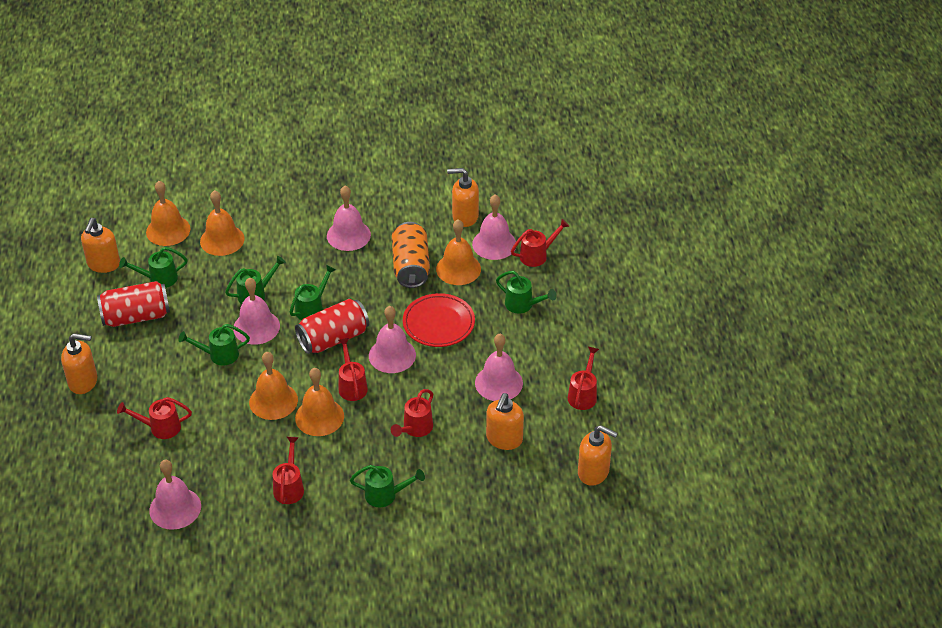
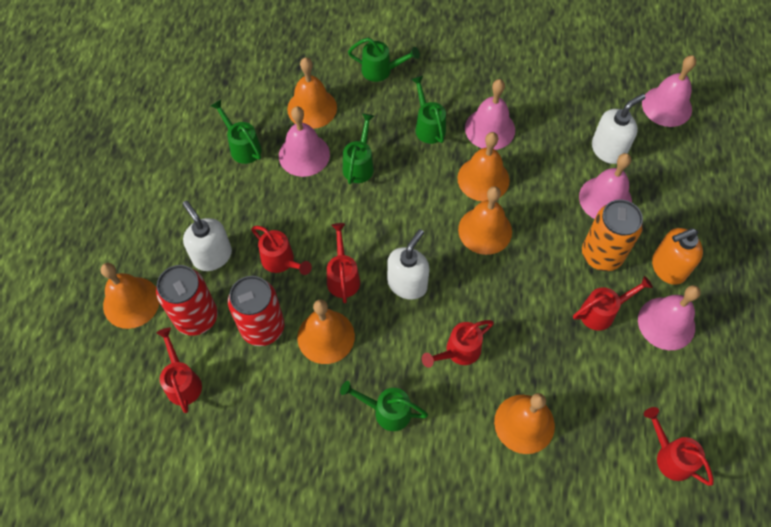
green watering can: [119,247,188,288] [178,324,250,366] [225,256,286,304] [290,265,336,320] [350,465,425,507] [496,271,557,313] = 6 -> [211,100,262,164] [340,381,428,431] [343,113,374,184] [348,38,420,82] [411,76,446,144] = 5
orange bell: [146,181,190,246] [200,190,244,256] [249,352,298,420] [295,368,344,436] [436,219,481,285] = 5 -> [101,263,159,329] [287,57,337,129] [297,300,355,364] [457,132,510,202] [458,186,512,255] [494,393,555,454] = 6
orange soap dispenser: [61,333,97,394] [81,218,120,273] [447,168,479,227] [486,393,524,450] [578,425,618,486] = 5 -> [652,228,703,285] = 1
pink bell: [149,460,201,530] [233,278,280,345] [327,186,371,251] [369,306,416,373] [472,194,516,260] [475,334,523,401] = 6 -> [279,106,330,177] [465,79,515,150] [579,153,632,219] [638,285,701,350] [642,56,696,127] = 5
red plate: [403,293,475,347] = 1 -> none = 0
white soap dispenser: none = 0 -> [183,201,232,271] [387,229,430,300] [592,94,645,164] = 3

